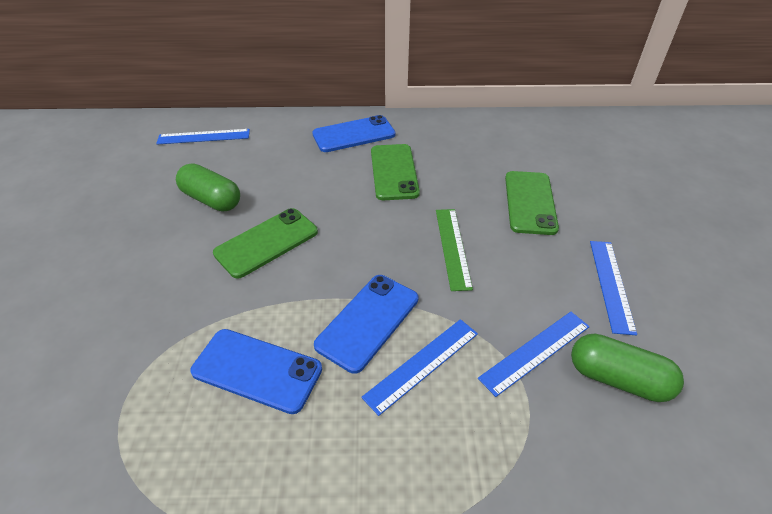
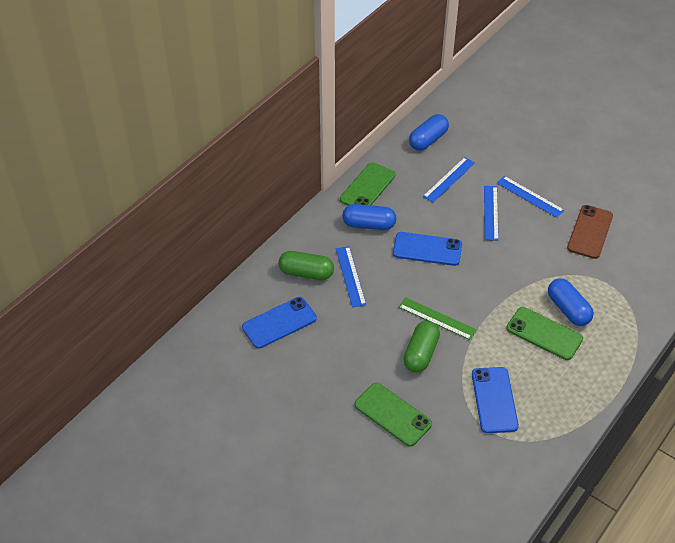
blue capsule: none = 0 -> [342,204,397,230] [409,114,449,151] [548,278,594,326] = 3
brown phone: none = 0 -> [567,205,613,259] = 1

